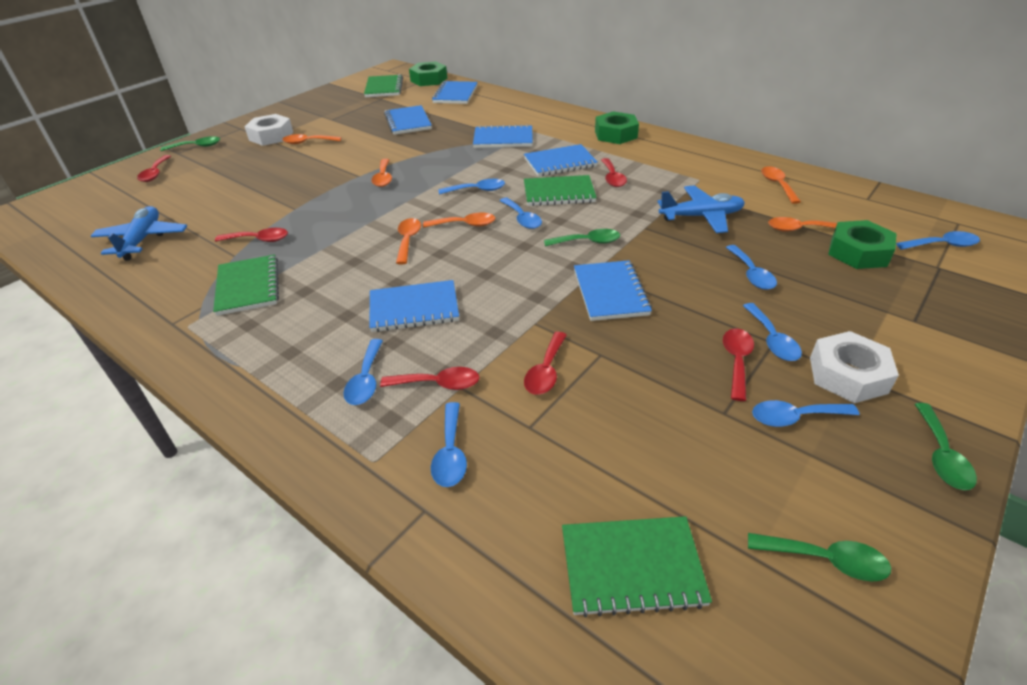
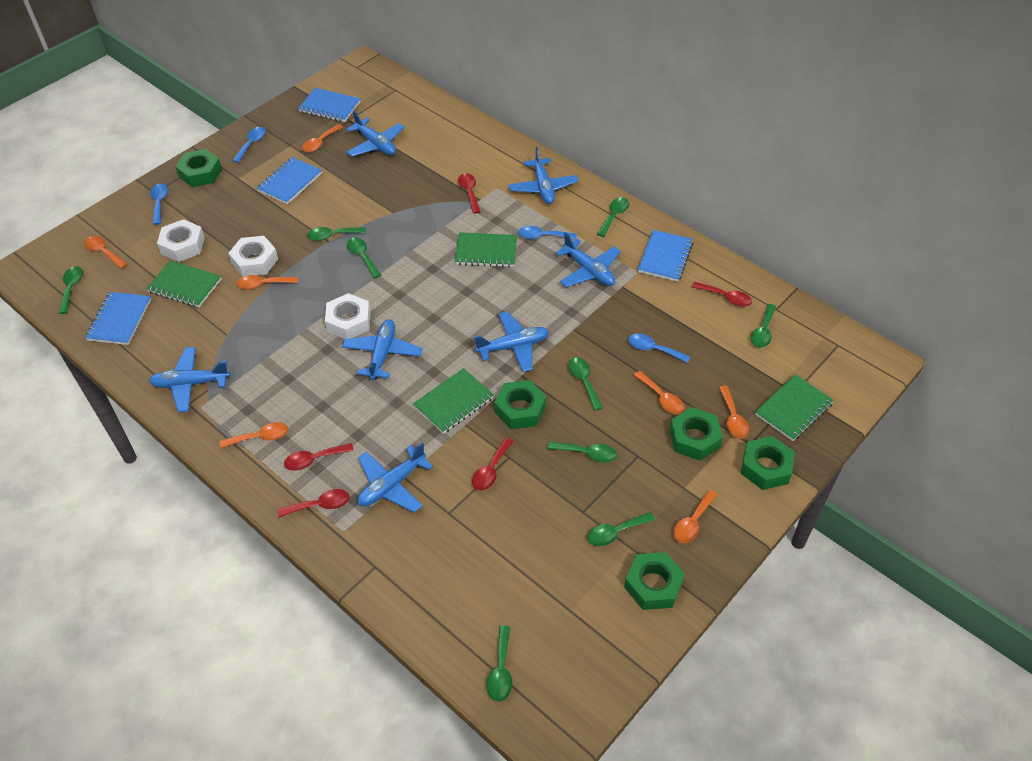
blue notebook: [369,280,459,332] [384,105,432,135] [432,81,478,104] [473,124,533,148] [524,144,598,176] [574,260,652,321] = 6 -> [85,292,151,345] [257,157,322,204] [298,88,361,122] [638,230,693,282] = 4
blue plane: [91,206,187,261] [658,185,745,233] = 2 -> [149,347,230,412] [342,319,423,380] [346,110,405,157] [357,442,433,512] [474,311,549,372] [509,147,579,204] [556,232,621,287] = 7
blue spoon: [343,339,383,405] [431,402,467,487] [439,179,505,195] [500,198,542,229] [726,245,777,290] [743,303,802,361] [752,400,859,427] [896,231,980,250] = 8 -> [150,183,168,225] [232,127,266,163] [518,226,577,239] [628,334,690,363] = 4
green nut: [409,61,447,86] [595,111,639,144] [828,220,897,269] = 3 -> [175,149,222,187] [494,380,546,429] [624,552,685,610] [669,407,723,461] [741,436,795,490] = 5
green spoon: [160,136,220,151] [544,229,620,246] [748,533,891,581] [915,403,977,490] = 4 -> [59,266,83,314] [307,227,366,241] [347,238,381,279] [487,626,512,702] [548,441,617,463] [569,358,603,411] [587,512,655,546] [597,197,629,237] [751,304,776,348] = 9
orange spoon: [282,134,341,144] [371,159,392,187] [396,218,421,264] [423,213,495,228] [761,166,801,204] [768,217,837,232] = 6 -> [84,236,128,269] [219,422,288,449] [236,275,298,290] [302,124,343,152] [634,371,684,414] [673,490,718,543] [719,386,749,439] = 7
red spoon: [137,155,171,182] [215,228,288,242] [380,367,479,390] [524,332,567,395] [601,158,627,187] [723,329,754,401] = 6 -> [277,489,350,517] [284,443,354,470] [458,173,481,214] [472,438,514,491] [692,282,752,307] = 5
white nut: [245,114,293,146] [810,331,899,403] = 2 -> [157,219,205,262] [228,236,278,277] [325,293,371,339] = 3

